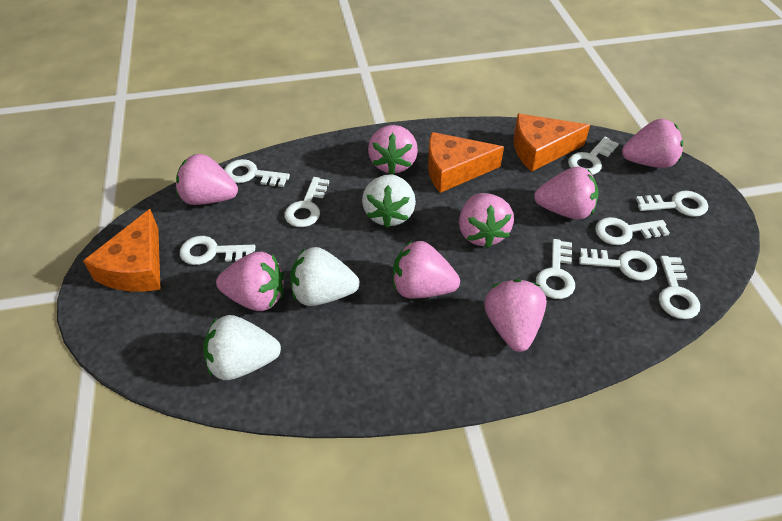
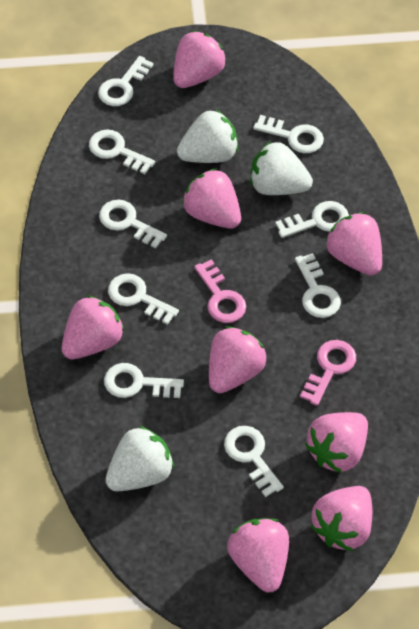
orange cheese: [83,209,161,292] [428,132,504,193] [513,114,590,172] = 3 -> none = 0
pink key: none = 0 -> [194,259,246,323] [300,340,356,406] = 2

